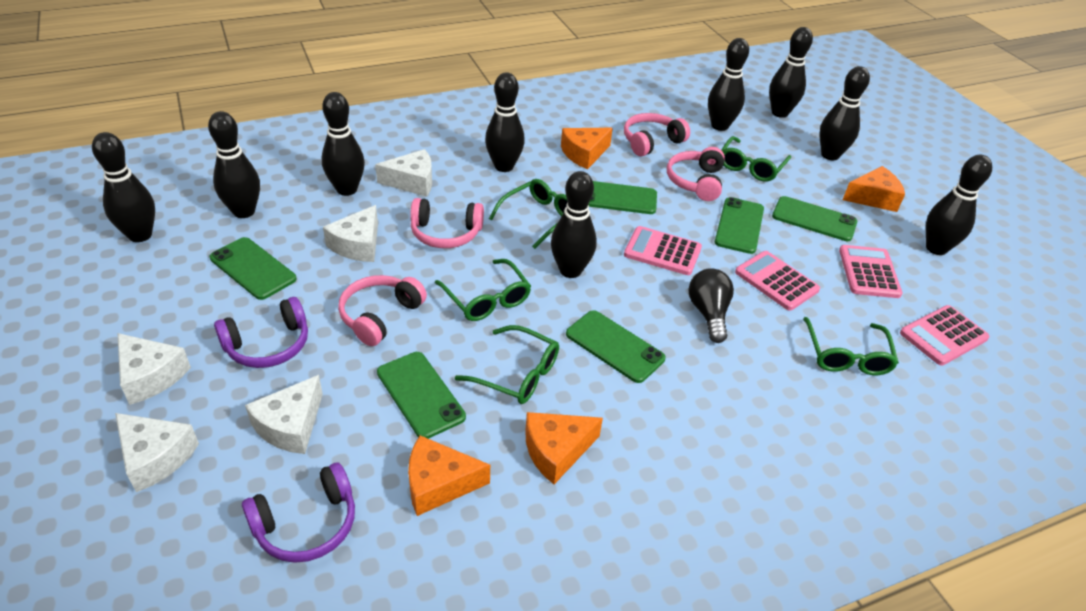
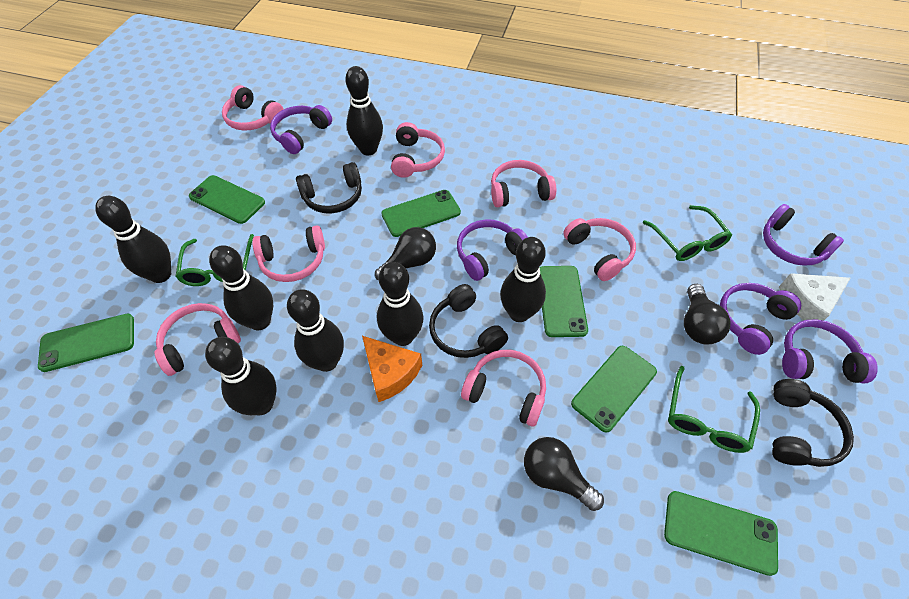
black bowling pin: [92,132,155,242] [208,111,260,218] [322,92,365,196] [485,72,525,172] [551,171,597,278] [708,38,749,131] [769,27,813,118] [819,66,870,160] [926,155,992,255] = 9 -> [95,196,171,283] [205,337,277,415] [209,245,273,330] [287,289,344,372] [345,66,383,155] [377,262,423,346] [500,237,546,322] = 7
black headphones: none = 0 -> [296,162,362,214] [429,284,508,358] [772,379,854,467] = 3
black light bulb: [688,268,734,343] = 1 -> [375,227,436,281] [524,437,604,511] [684,284,731,345] = 3
green glasses: [435,259,531,321] [455,325,559,404] [489,179,567,249] [721,136,791,182] [803,317,899,375] = 5 -> [175,234,254,286] [643,205,732,261] [668,366,760,453] = 3
orange cheese: [408,435,490,516] [525,412,603,484] [561,128,613,169] [843,166,905,212] = 4 -> [362,336,422,402] = 1
pink calculator: [624,226,702,275] [735,251,820,311] [839,245,902,298] [900,305,990,366] = 4 -> none = 0
pink headphones: [338,275,427,346] [410,198,484,248] [624,113,690,156] [667,147,725,201] = 4 -> [154,303,241,376] [222,85,284,131] [252,225,325,282] [391,122,445,178] [461,350,546,427] [491,160,556,207] [563,218,636,281] = 7
purple headphones: [214,297,308,368] [242,463,355,563] = 2 -> [270,105,332,154] [457,220,528,281] [720,283,801,355] [763,204,844,266] [782,319,878,383] = 5
white cheese: [115,413,199,492] [117,333,191,405] [245,375,323,454] [323,205,378,262] [375,149,432,197] = 5 -> [779,273,850,328] = 1

